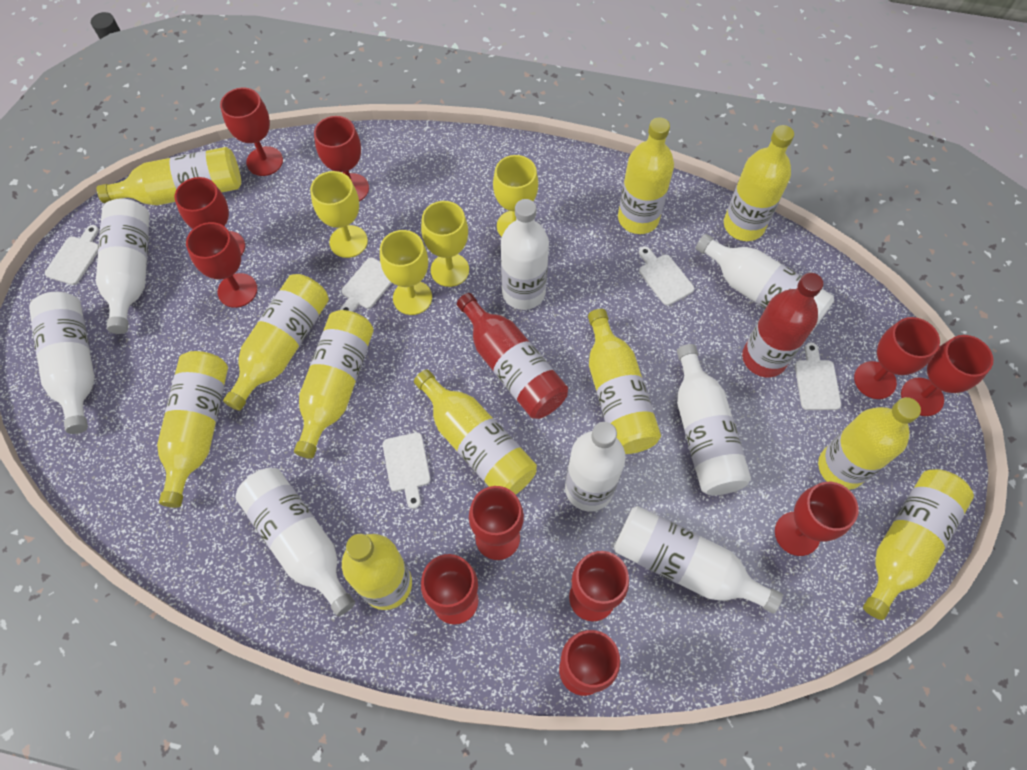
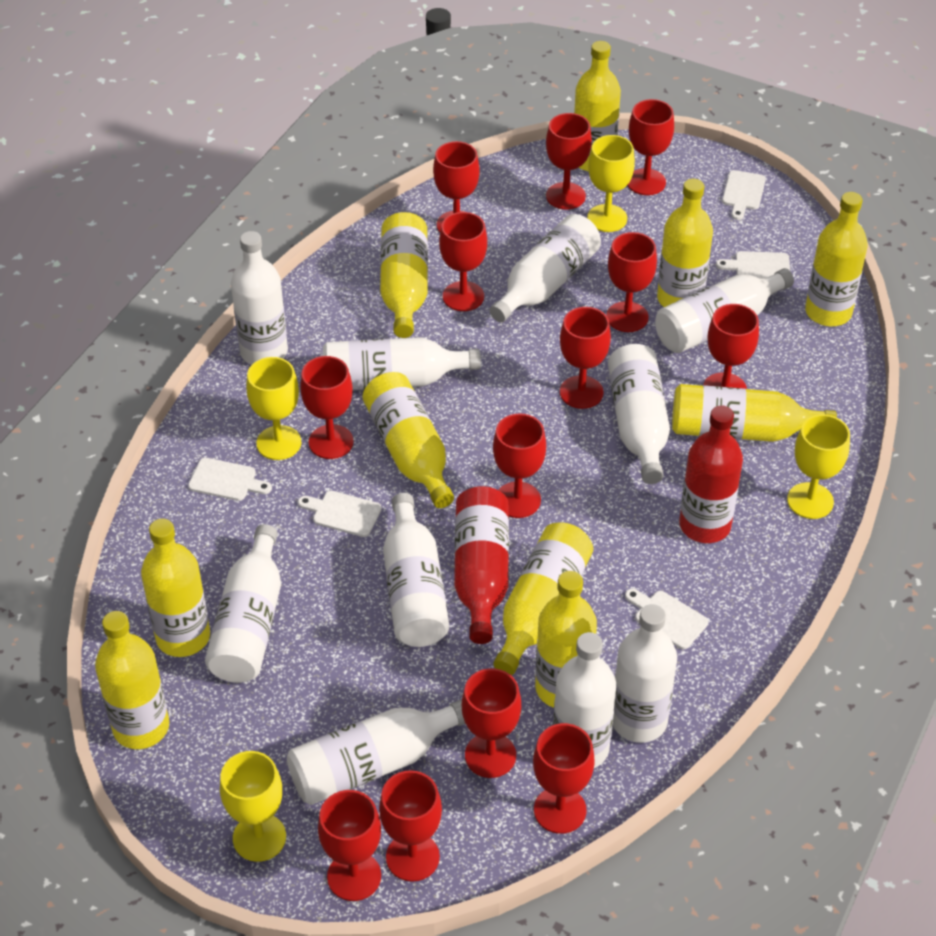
red goblet: [174,177,245,255] [186,222,257,308] [220,88,283,176] [314,116,369,201] [421,554,479,625] [469,486,524,560] [559,630,620,696] [569,551,629,621] [775,482,859,556] [854,317,940,399] [901,335,993,416] = 11 -> [300,356,354,459] [318,790,381,901] [379,770,442,882] [433,141,480,232] [439,212,487,311] [462,668,521,778] [493,413,546,518] [533,723,595,834] [546,113,592,210] [560,307,611,409] [606,232,657,332] [627,99,674,195] [703,304,759,389] = 13
white bottle: [29,292,95,434] [96,198,150,334] [235,468,355,616] [501,199,549,310] [565,422,626,511] [614,506,783,614] [677,344,751,496] [696,234,834,333] = 8 -> [205,524,281,683] [231,231,288,365] [287,700,465,805] [323,337,481,390] [383,493,449,647] [490,214,601,322] [553,632,616,768] [608,344,670,484] [613,604,677,743] [655,268,794,353] = 10
yellow bottle: [97,147,241,205] [157,351,228,508] [223,274,329,411] [294,310,374,459] [342,534,412,610] [414,369,537,495] [588,309,661,454] [618,117,674,234] [724,125,794,241] [818,397,921,490] [863,469,974,620] = 11 -> [95,611,169,749] [141,519,210,657] [362,372,454,508] [380,212,428,338] [493,523,593,675] [535,571,597,708] [574,41,621,172] [657,179,713,307] [672,384,837,442] [805,192,868,326] = 10

